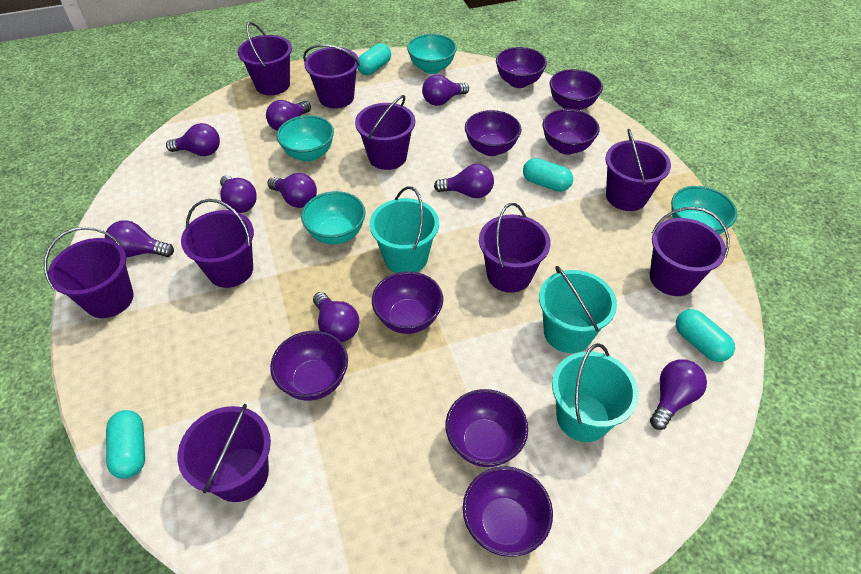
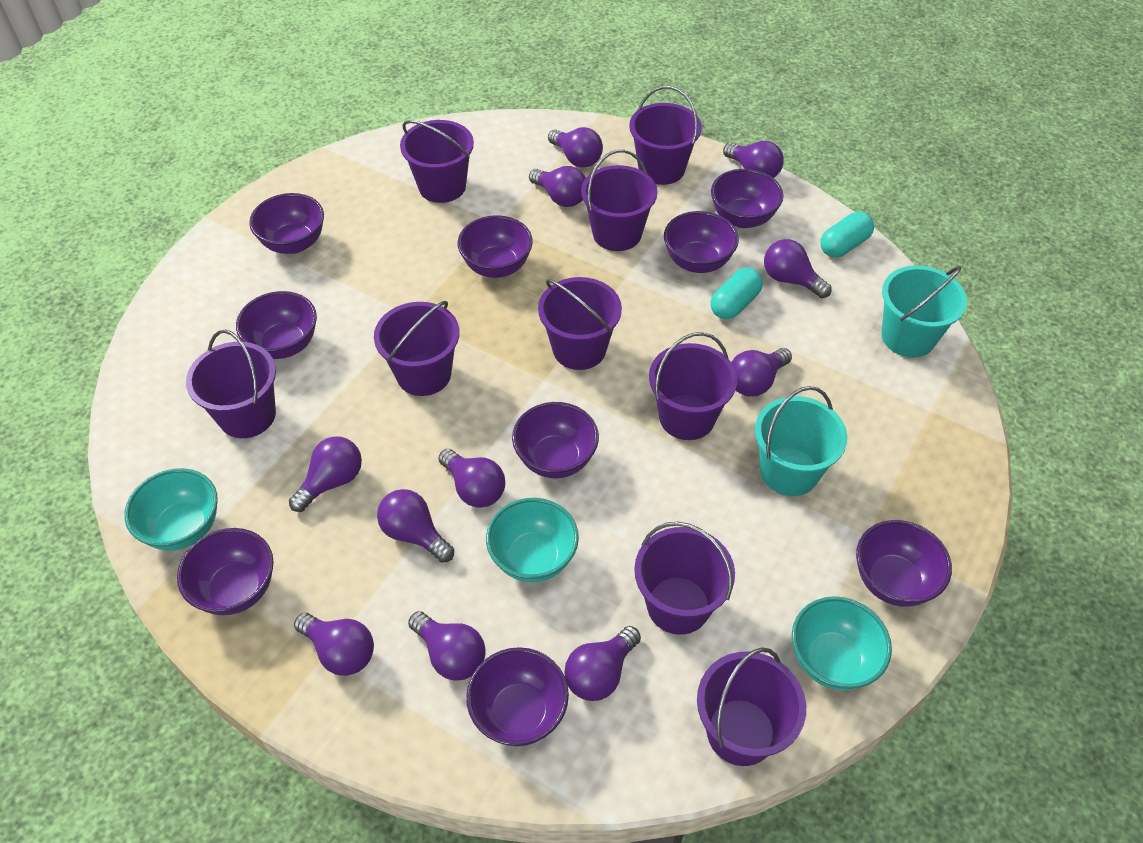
purple bowl: [270,331,348,401] [372,271,443,334] [446,389,528,467] [463,466,553,557] [465,110,521,156] [496,47,547,88] [542,109,599,155] [550,69,603,110] = 8 -> [177,528,274,615] [236,291,317,359] [249,193,324,254] [458,215,533,278] [466,647,569,746] [512,402,599,478] [664,211,739,273] [711,169,783,228] [856,520,952,607] = 9
purple light bulb: [105,220,174,257] [166,123,220,156] [220,175,257,213] [266,100,311,131] [267,173,317,208] [313,292,360,342] [422,75,469,106] [434,164,494,198] [650,359,707,430] = 9 -> [289,436,362,512] [294,613,374,676] [377,489,454,563] [408,611,486,681] [438,449,505,508] [529,166,586,207] [548,127,603,168] [564,626,641,701] [723,141,784,178] [731,348,792,397] [764,239,831,298] = 11
turquoise bowl: [276,115,334,162] [301,191,365,244] [407,34,457,74] [671,186,737,235] = 4 -> [124,468,218,550] [486,498,579,582] [792,596,892,691] = 3
turquoise bucket: [369,186,439,273] [539,266,617,353] [552,343,639,442] = 3 -> [755,386,847,496] [881,265,967,358] = 2
turquoise capsule: [106,410,145,479] [357,43,391,75] [523,158,573,192] [676,309,735,362] = 4 -> [711,267,763,320] [820,212,874,258] = 2

